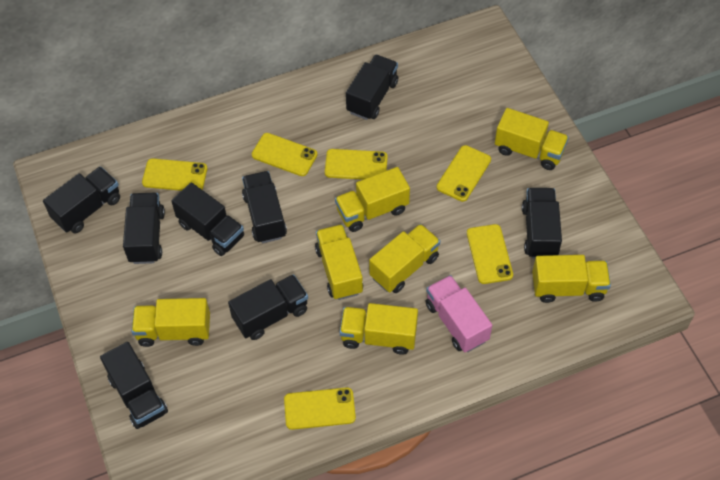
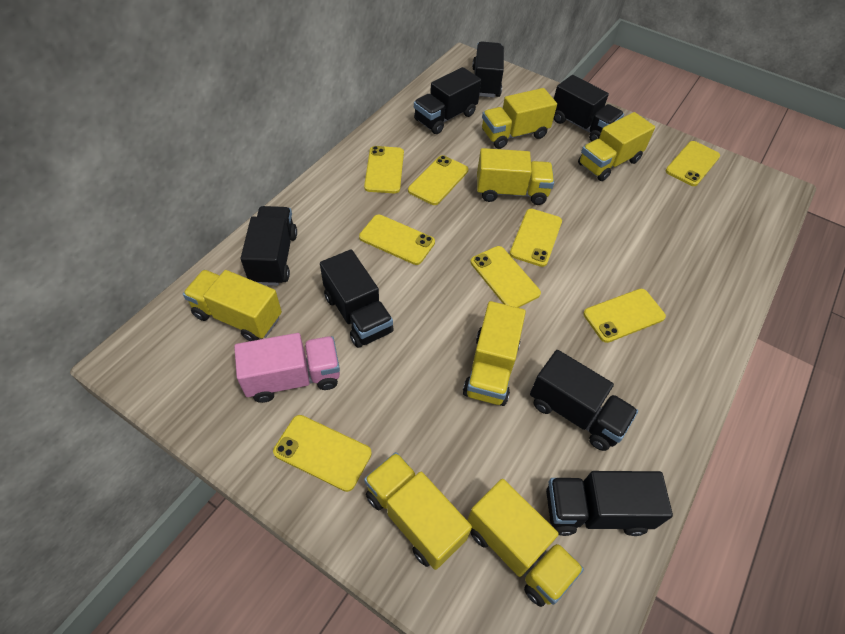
black truck: [43,167,120,234] [100,342,168,429] [123,193,165,264] [171,182,244,256] [228,274,308,340] [242,171,287,243] [346,55,398,120] [522,188,562,259] = 8 -> [241,206,297,286] [320,250,394,348] [414,67,481,134] [472,41,504,97] [530,350,638,451] [546,471,673,536] [554,75,624,142] = 7
yellow phone: [142,158,207,191] [252,133,318,176] [284,387,356,430] [325,149,388,180] [437,145,491,202] [467,224,513,284] = 6 -> [273,415,372,492] [359,214,435,265] [364,146,404,193] [408,155,468,205] [471,246,541,308] [510,209,562,267] [583,289,666,343] [665,141,720,186] = 8

